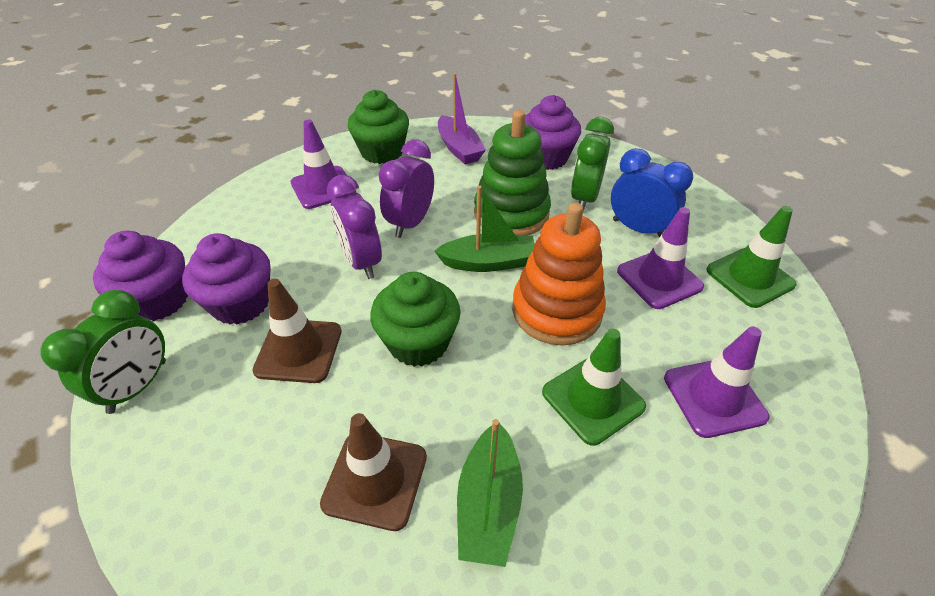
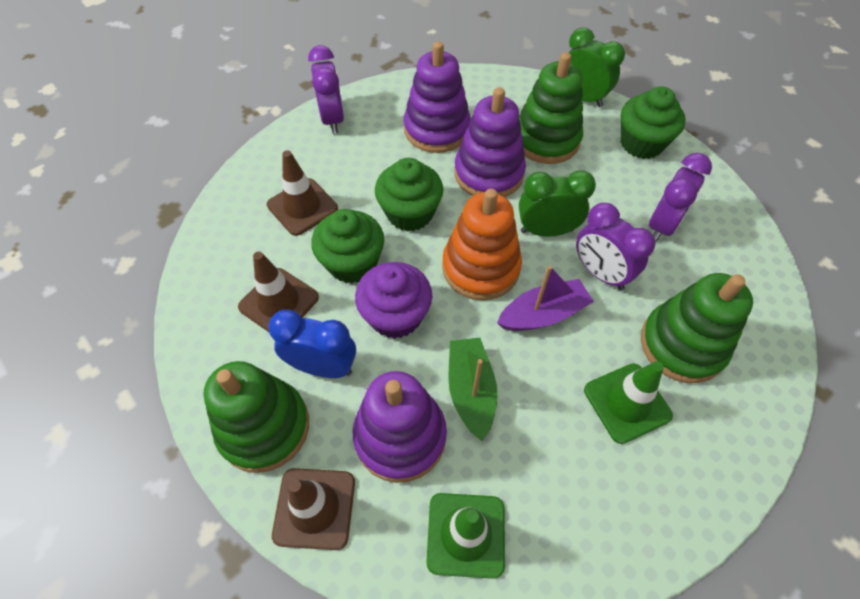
brown traffic cone: [252,279,341,383] [320,413,427,531] = 2 -> [238,252,319,332] [267,150,338,236] [272,468,355,550] = 3
green boat: [434,185,535,272] [457,419,523,567] = 2 -> [448,338,497,441] = 1
green cupcake: [348,90,409,164] [370,272,460,367] = 2 -> [311,209,384,283] [375,158,443,231] [621,86,686,159] = 3
green stacking toy: [474,110,551,235] = 1 -> [203,361,309,473] [519,52,583,164] [641,273,753,383] = 3
purple clock: [327,175,382,279] [378,139,434,238] = 2 -> [308,45,344,134] [576,203,656,290] [649,153,712,242] = 3
purple cupcake: [93,231,188,321] [182,233,271,325] [525,95,581,170] = 3 -> [355,262,432,339] = 1
purple stacking toy: none = 0 -> [353,371,447,483] [404,41,471,153] [454,87,526,197] = 3
purple traffic cone: [291,119,356,209] [617,207,704,309] [664,326,769,438] = 3 -> none = 0

